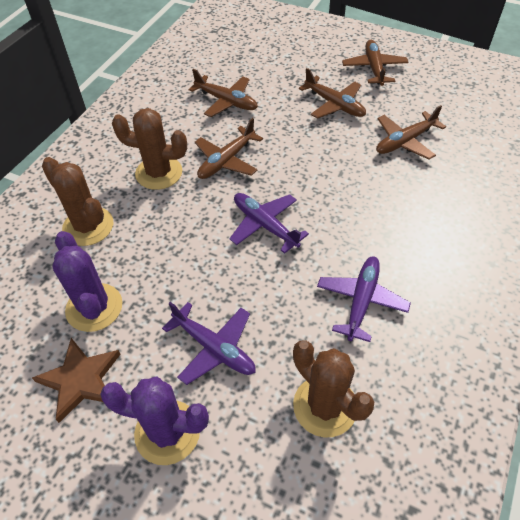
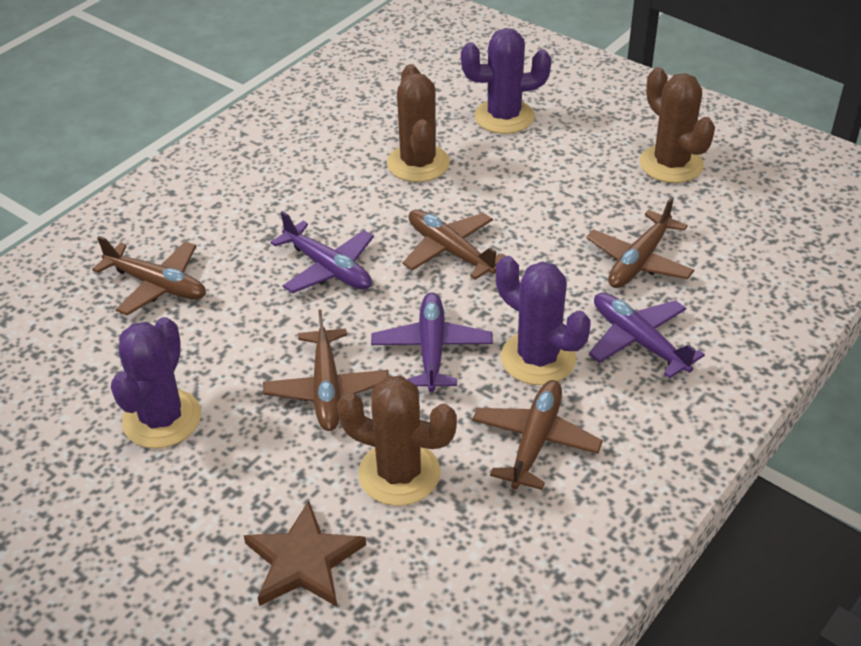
purple cactus: [52,231,122,332] [100,376,209,465] = 2 -> [111,317,201,448] [461,28,551,134] [496,256,591,385] = 3

